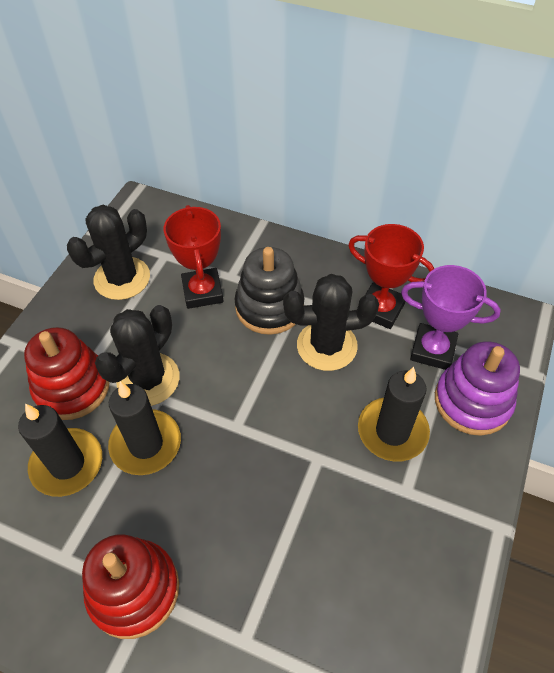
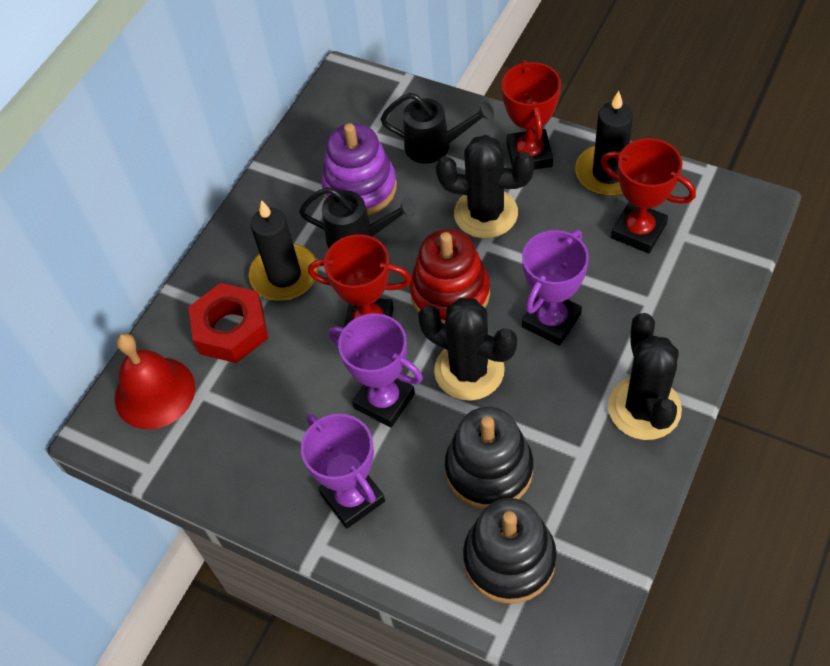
black candle: [18,404,102,497] [108,382,181,475] [358,367,430,462] = 3 -> [249,200,318,301] [575,91,633,196] = 2
black stacking toy: [235,247,304,335] = 1 -> [445,407,533,509] [463,498,557,604] = 2
black watering can: none = 0 -> [299,187,417,248] [380,93,494,164] = 2
purple trophy: [401,265,501,370] = 1 -> [301,414,385,528] [329,313,423,428] [522,230,589,346] = 3
red bell: none = 0 -> [115,333,195,429] = 1
red nut: none = 0 -> [188,283,268,363] = 1
red stacking toy: [24,327,110,420] [82,534,179,639] = 2 -> [410,229,490,324] = 1
red trophy: [164,205,223,309] [348,224,435,329] = 2 -> [308,234,412,328] [501,60,561,170] [601,138,696,253] = 3

